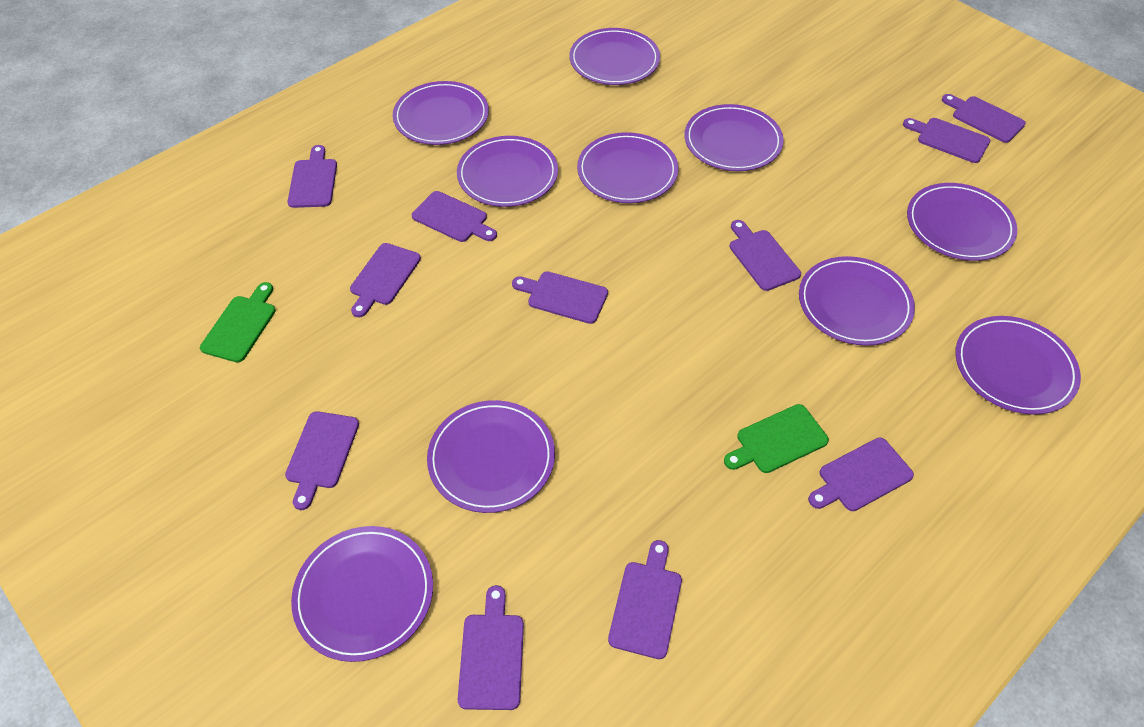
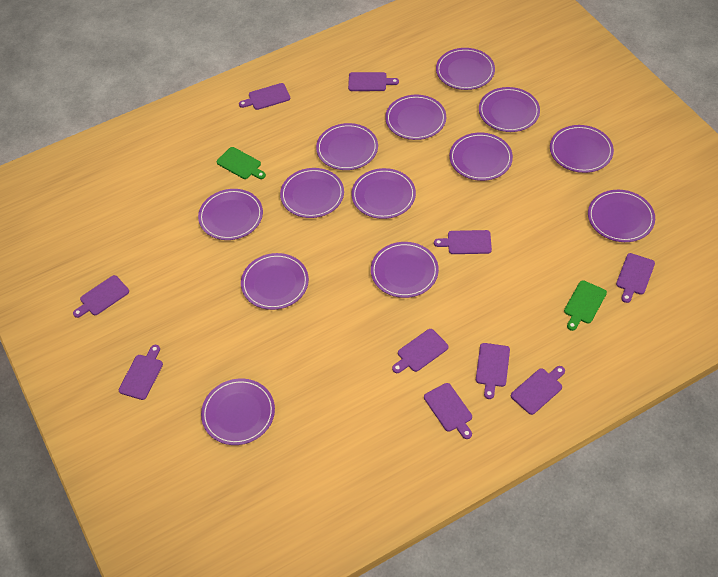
purple cutting board: [285,411,359,510] [287,145,337,208] [350,243,421,317] [412,191,497,242] [458,585,524,710] [512,271,608,324] [608,540,682,659] [730,220,801,291] [808,438,914,511] [903,118,991,163] [942,94,1026,143] = 11 -> [73,275,129,318] [119,345,163,400] [239,83,290,110] [348,72,399,91] [392,329,449,373] [424,383,472,439] [434,230,492,254] [476,343,510,399] [511,366,565,415] [616,253,655,303] = 10
purple plate: [291,526,433,662] [393,81,489,145] [427,400,555,513] [457,136,558,207] [569,28,660,85] [577,132,678,203] [684,104,784,171] [799,256,915,346] [907,183,1017,261] [955,316,1081,415] = 10 -> [198,189,263,240] [201,379,275,445] [241,253,309,310] [280,168,344,218] [316,123,378,170] [351,168,416,219] [371,242,439,298] [385,95,446,140] [436,48,495,90] [449,133,513,181] [479,87,540,132] [550,125,614,173] [588,190,655,242] = 13

